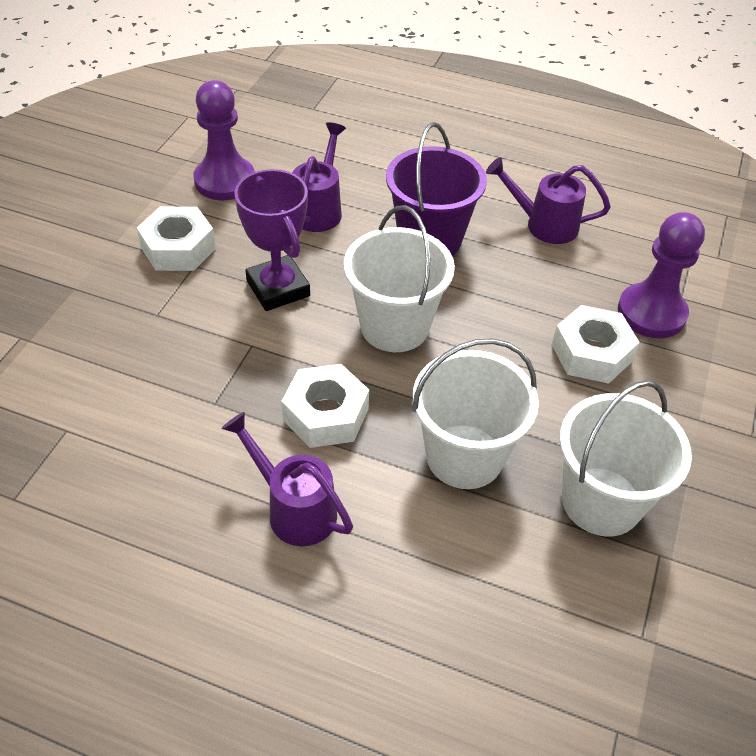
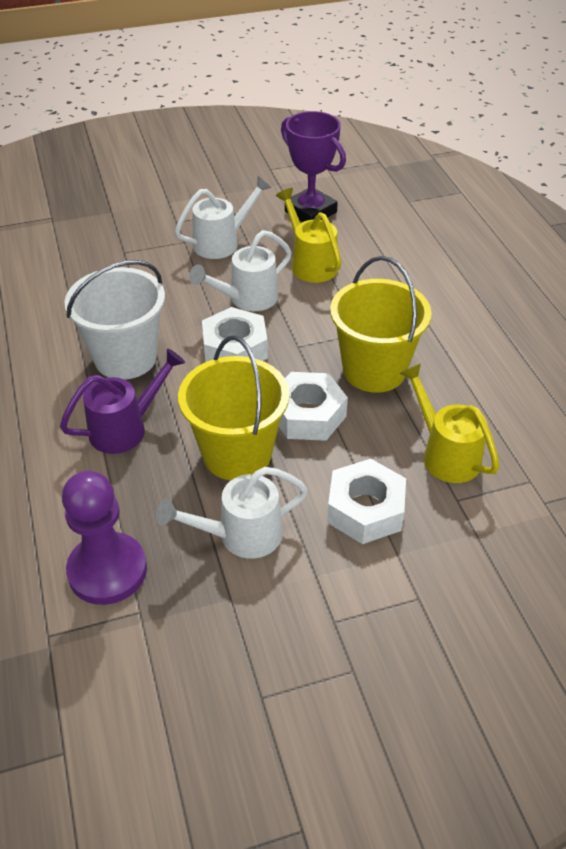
purple bucket: [386,122,487,256] = 1 -> none = 0
purple pawn: [194,80,255,200] [618,212,705,338] = 2 -> [62,471,147,605] = 1
purple watering can: [221,412,353,546] [293,122,346,232] [486,157,611,244] = 3 -> [60,348,185,454] = 1
white bucket: [344,205,455,352] [412,338,539,489] [559,380,692,536] = 3 -> [65,260,165,380] = 1
white watering can: none = 0 -> [156,467,308,559] [175,176,272,259] [189,230,292,311] = 3
yellow bucket: none = 0 -> [178,336,289,480] [330,256,432,393] = 2
yellow watering can: none = 0 -> [276,188,341,283] [400,363,500,483] = 2

